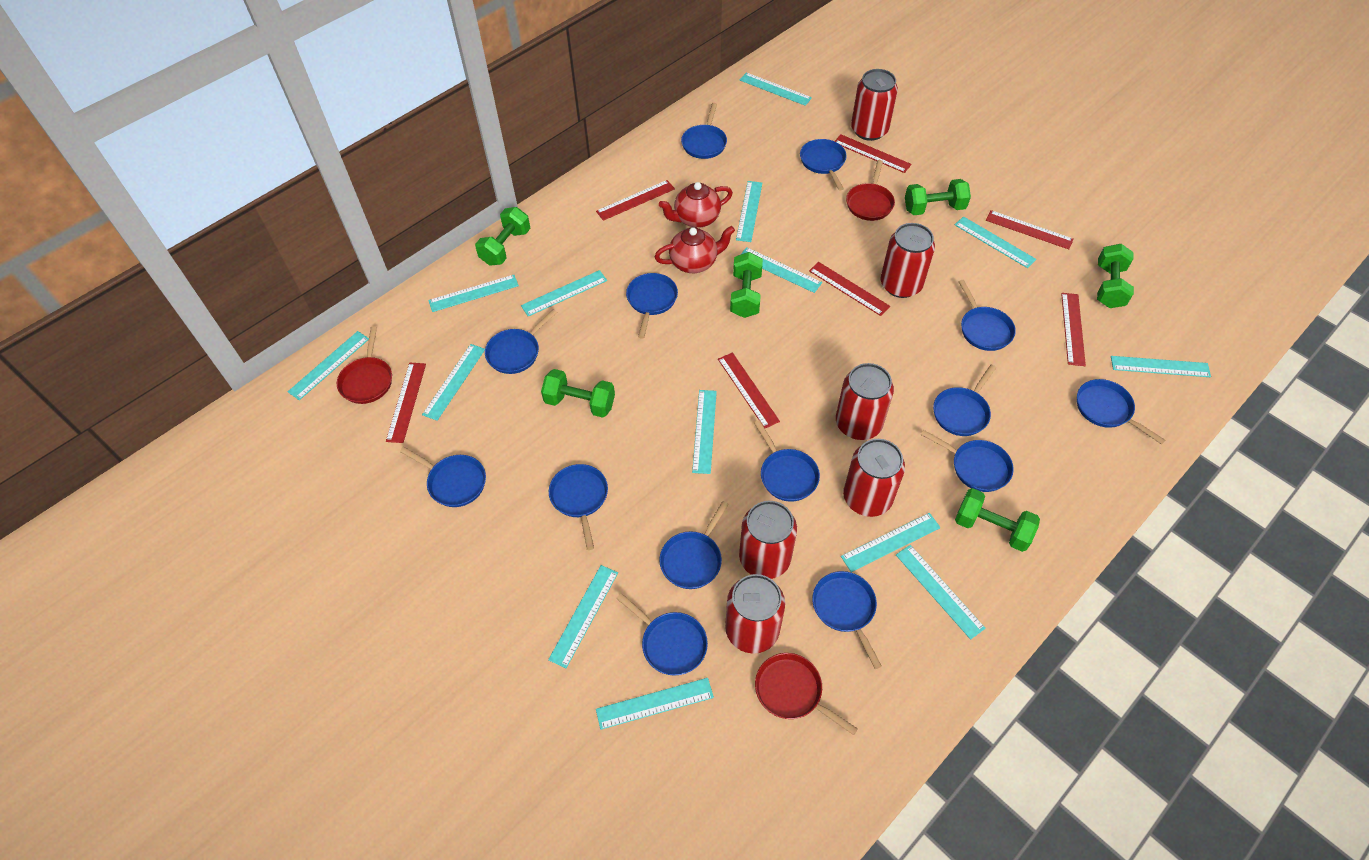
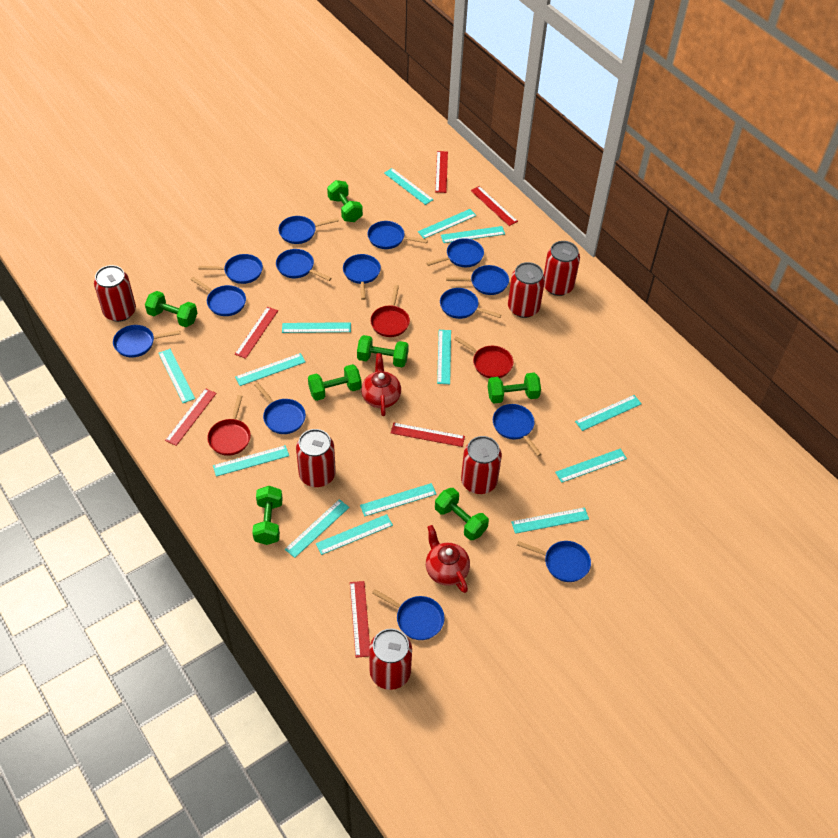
green dumbbell: [475,207,531,266] [541,369,615,418] [730,252,763,318] [905,179,971,215] [955,488,1040,552] [1097,244,1134,308] = 6 -> [145,291,198,327] [252,486,283,545] [308,364,361,401] [327,180,363,222] [357,335,409,367] [435,488,489,540] [488,373,541,404] = 7
red ruler: [386,363,426,443] [596,180,675,221] [718,352,780,428] [809,262,890,316] [835,134,911,173] [986,210,1074,249] [1061,293,1086,366] = 7 -> [165,388,217,446] [235,307,278,359] [350,581,370,658] [391,423,465,447] [435,151,448,193] [470,186,518,226] = 6

